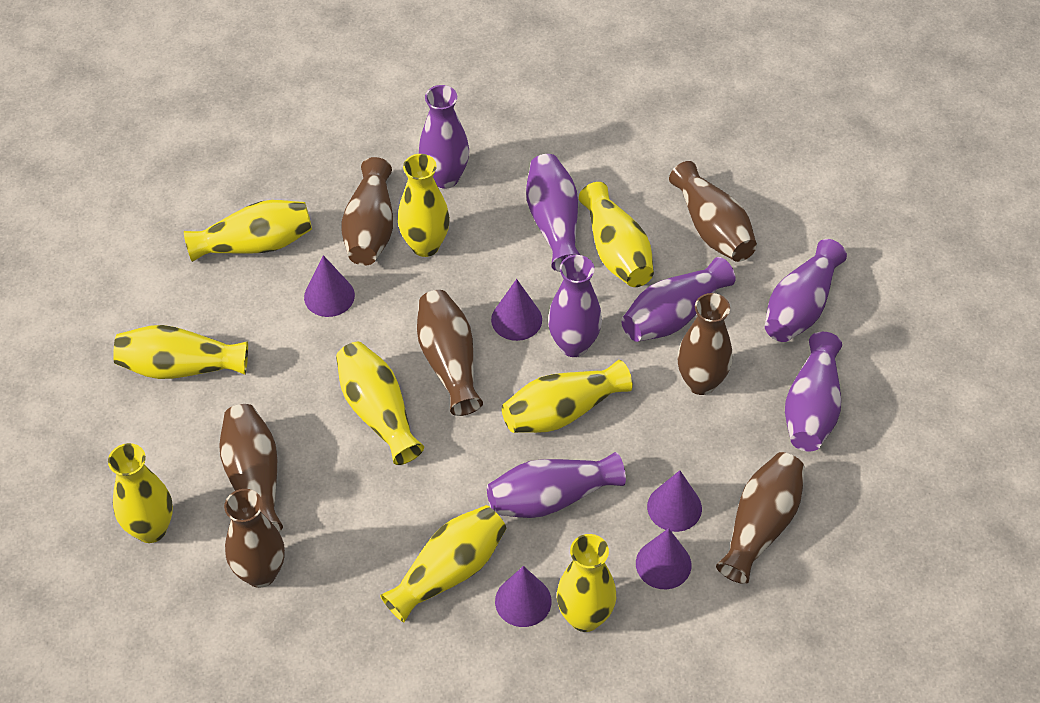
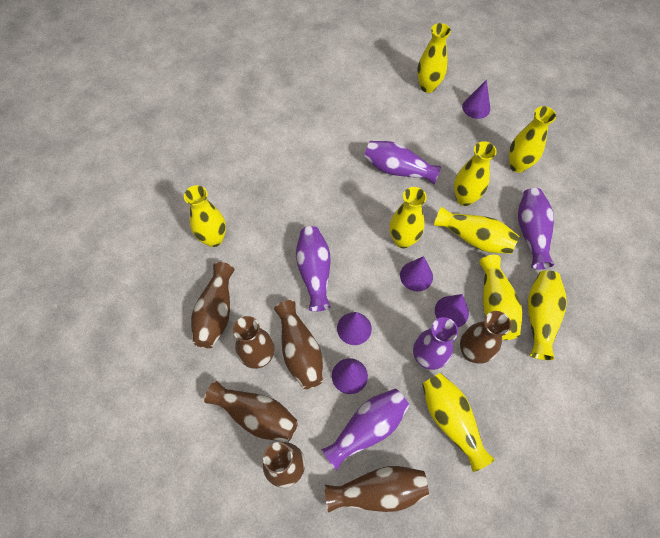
purple vase: [419,85,469,189] [487,452,626,518] [526,154,580,272] [548,255,602,357] [621,257,735,342] [765,239,847,342] [785,332,842,452] = 7 -> [296,226,331,312] [321,388,410,470] [364,141,442,184] [413,317,458,370] [518,188,554,269] = 5

